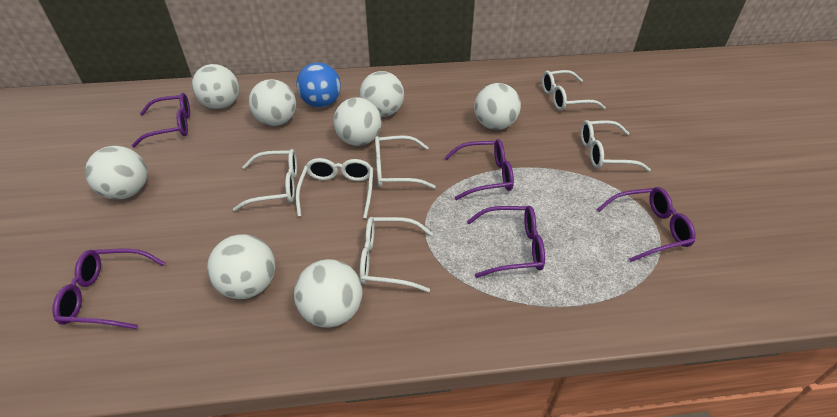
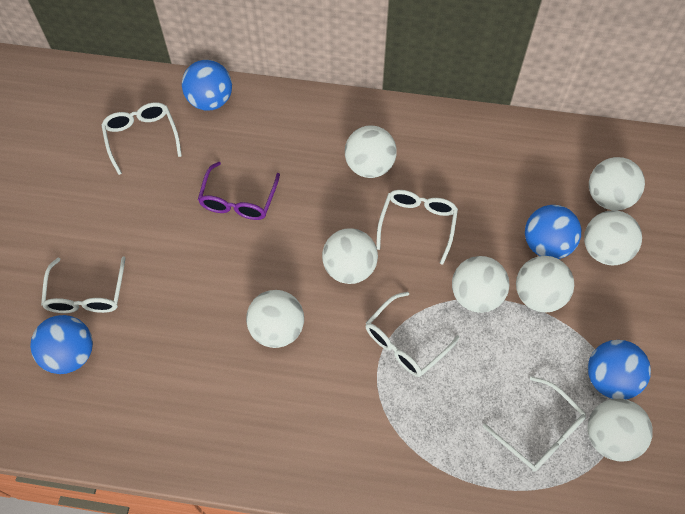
blue ball: [296,63,341,107] = 1 -> [30,315,93,374] [182,60,232,111] [525,205,581,259] [588,340,651,399] = 4
purple glasses: [52,248,165,329] [132,93,190,147] [444,139,514,200] [467,206,545,278] [596,187,695,262] = 5 -> [198,162,280,220] = 1
white glasses: [233,149,297,211] [295,158,373,218] [360,217,433,292] [375,135,436,189] [542,70,606,111] [581,120,651,172] = 6 -> [41,257,126,313] [101,102,182,175] [365,292,460,377] [376,190,458,265] [483,376,586,472] = 5

